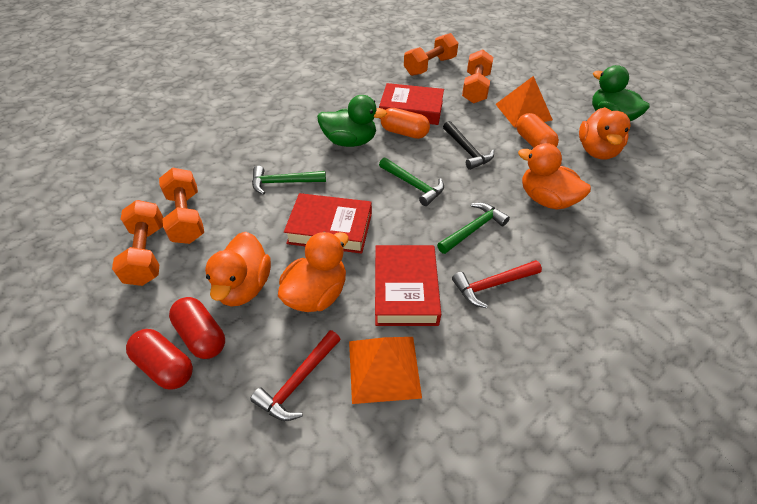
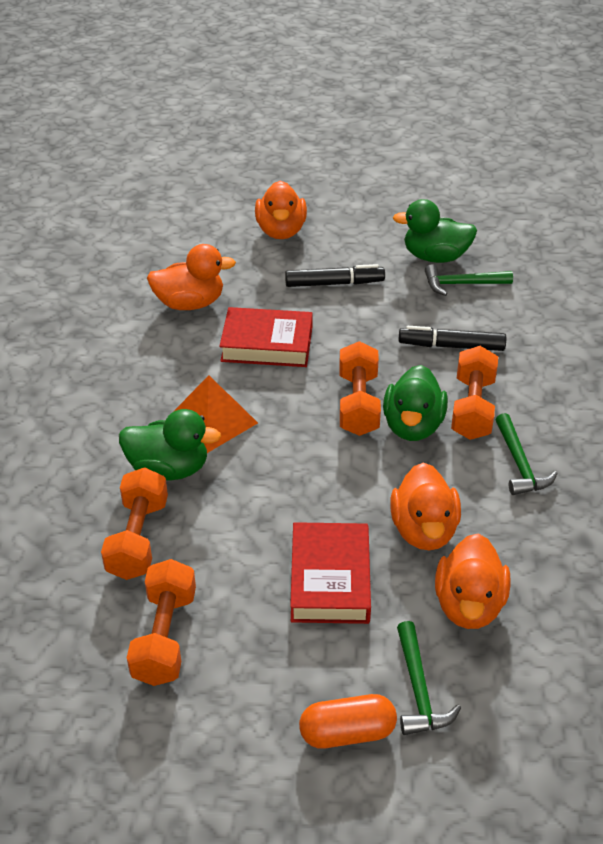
black hammer: [443,121,494,170] = 1 -> none = 0
black marker: none = 0 -> [285,264,385,287] [398,326,506,351] = 2
green duck: [317,95,387,147] [592,65,650,121] = 2 -> [119,409,221,480] [383,365,448,441] [393,199,477,263] = 3
orange capsule: [381,108,430,139] [516,113,559,148] = 2 -> [299,694,397,749] = 1
orange pyramid: [349,337,422,404] [496,76,553,128] = 2 -> [173,375,258,453] = 1
red book: [284,193,372,254] [375,245,441,326] [379,83,444,125] = 3 -> [219,307,312,367] [290,522,371,624] = 2
red capsule: [126,329,193,390] [169,297,225,359] = 2 -> none = 0
red hammer: [250,330,341,421] [452,260,542,308] = 2 -> none = 0

